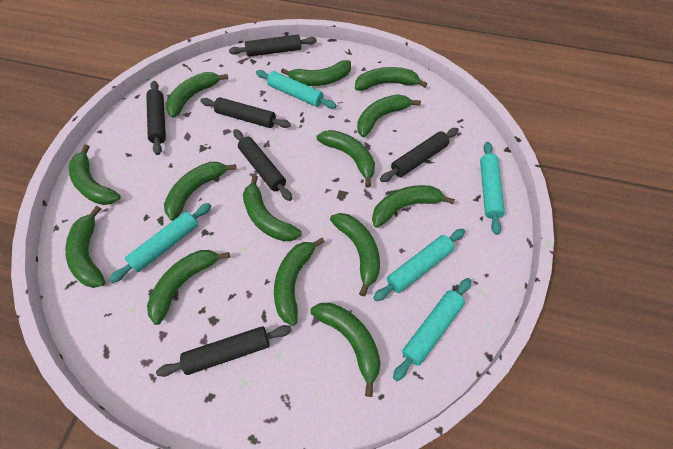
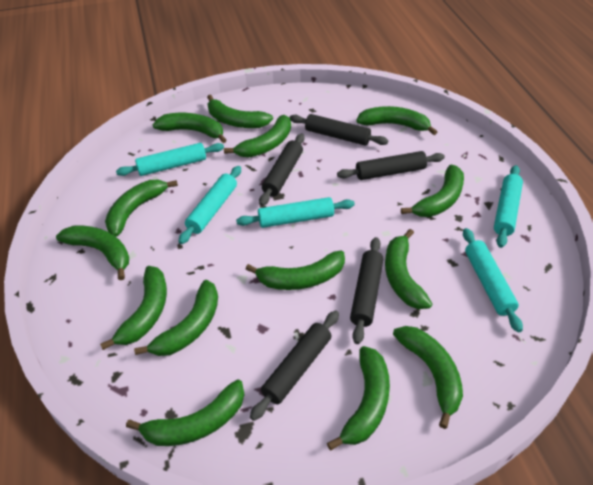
black rolling pin: [146,81,166,155] [156,325,292,377] [200,97,291,128] [229,35,317,57] [233,129,292,201] [380,128,459,182] = 6 -> [250,310,339,421] [259,133,305,206] [290,114,388,145] [337,151,445,180] [350,237,383,344] = 5

